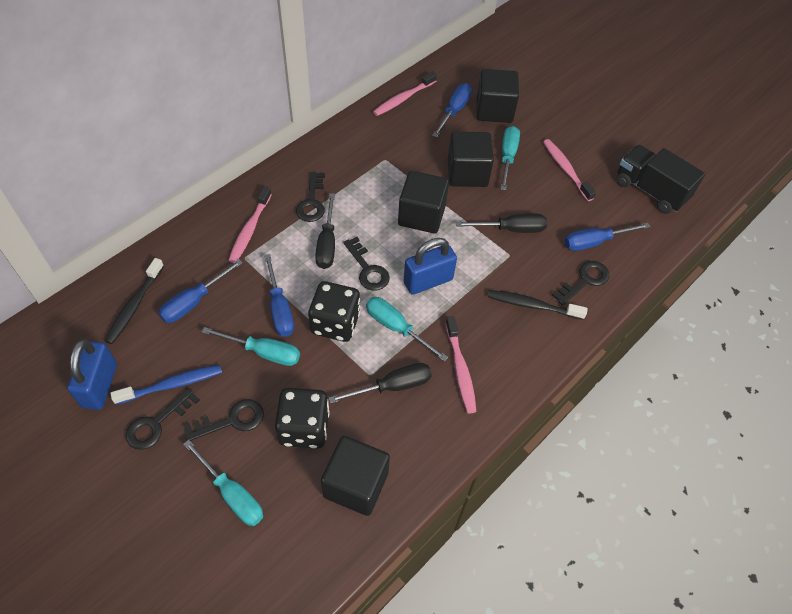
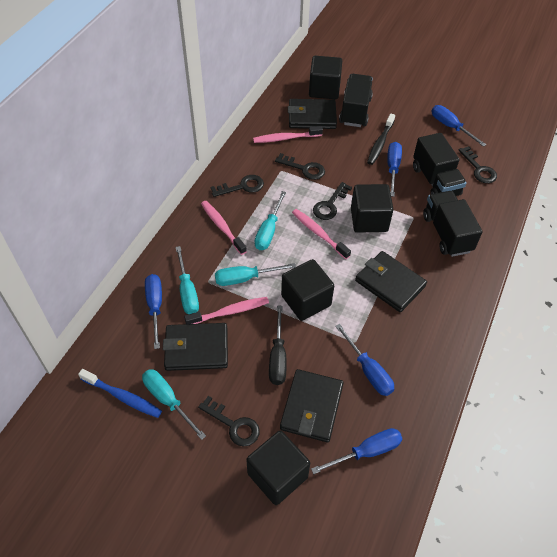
black dice: [275,388,330,449] [308,281,360,342] = 2 -> none = 0
black screwdriver: [315,193,335,269] [329,363,432,403] [456,213,547,233] = 3 -> [269,306,287,385] = 1
black toothbrush: [105,258,164,344] [488,290,588,320] = 2 -> [367,113,395,165] = 1
black truck: [616,145,705,214] = 1 -> [339,74,373,127] [413,133,467,196] [423,191,483,257] = 3
black wallet: none = 0 -> [163,323,228,371] [280,369,344,442] [288,99,337,129] [355,251,427,312] = 4
blue padlock: [67,339,117,410] [404,238,457,295] = 2 -> none = 0
blue screwdriver: [158,259,243,323] [264,254,294,337] [432,83,472,137] [565,223,650,251] = 4 -> [145,274,162,349] [311,428,402,474] [335,324,394,396] [387,142,402,197] [432,105,486,147] = 5

